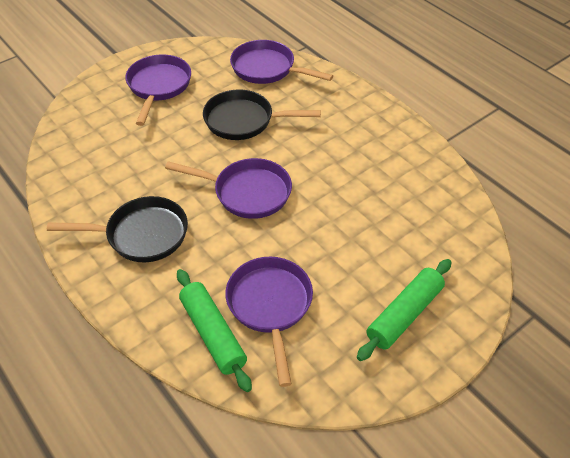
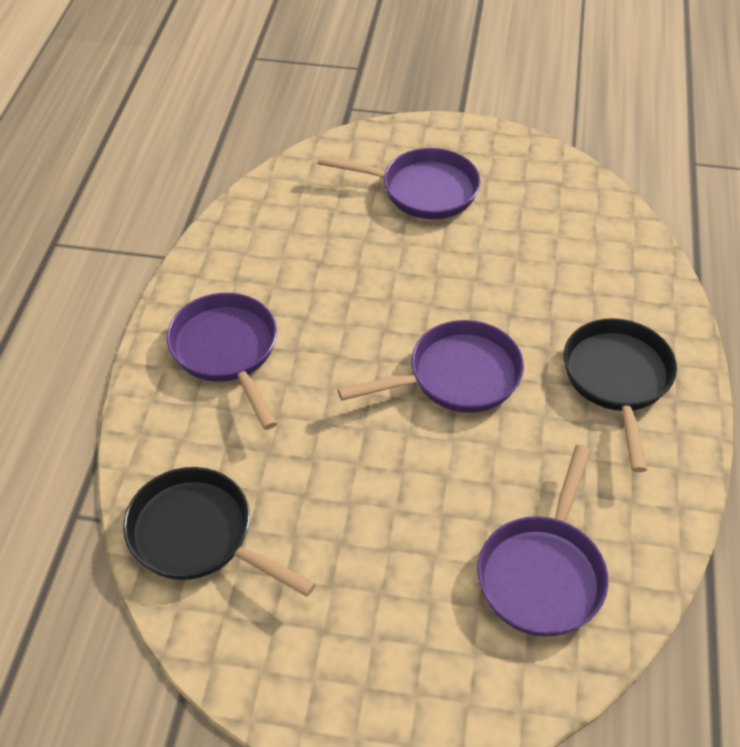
green rolling pin: [177,269,252,392] [357,259,452,361] = 2 -> none = 0

